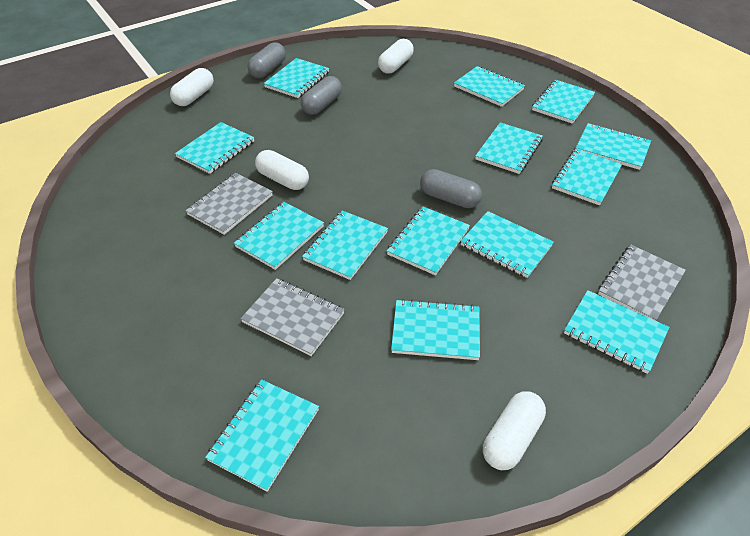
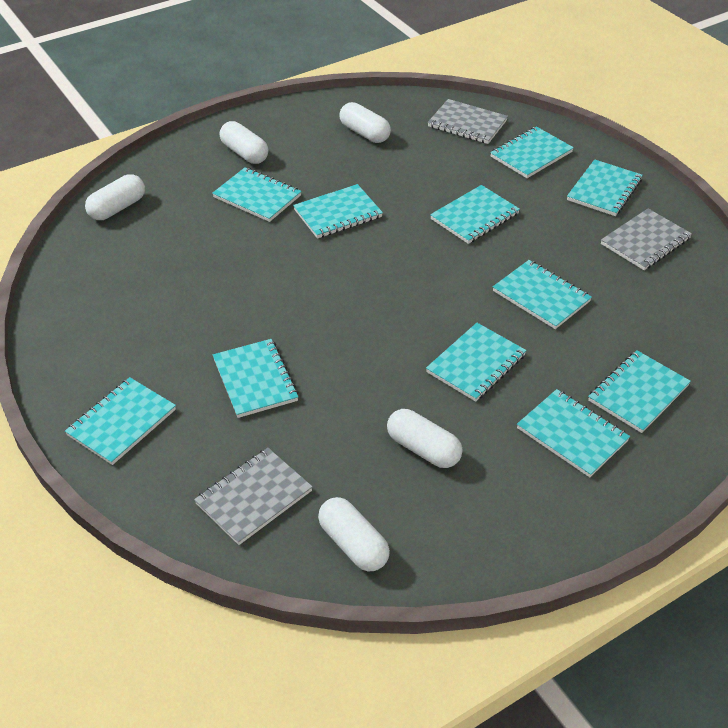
grey capsule: [247,42,286,78] [301,76,342,115] [420,169,482,208] = 3 -> none = 0
turquoise notebook: [175,122,254,174] [205,379,319,492] [234,202,324,270] [263,58,329,98] [302,210,388,280] [387,207,470,275] [391,299,480,360] [454,66,525,107] [460,211,554,278] [475,122,543,174] [532,80,595,124] [552,149,622,205] [564,290,669,374] [576,123,651,170] = 14 -> [65,377,176,465] [212,167,301,222] [213,339,299,418] [293,184,383,239] [426,323,527,402] [430,185,520,244] [490,126,574,178] [493,260,592,329] [517,389,630,477] [567,159,643,216] [588,350,691,433] = 11
white capsule: [170,68,214,106] [255,150,309,190] [378,39,414,74] [483,392,546,470] = 4 -> [85,174,145,220] [220,121,268,164] [318,497,390,571] [339,102,391,143] [387,409,462,468] = 5

